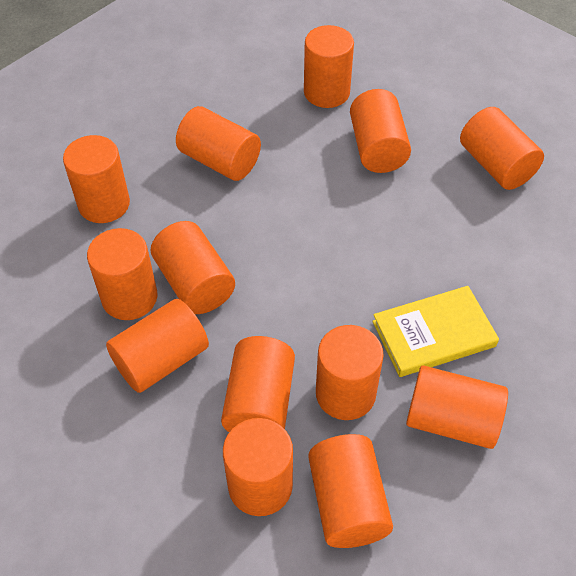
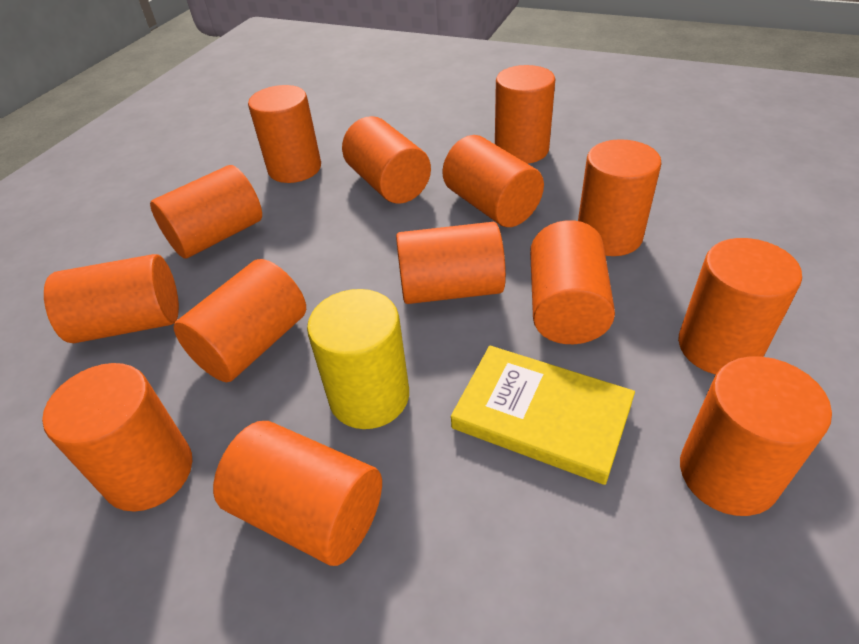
orange cylinder: [63,135,130,223] [87,228,157,320] [106,299,209,393] [151,221,235,314] [176,106,261,181] [221,336,295,432] [223,418,293,516] [304,25,354,108] [308,434,393,548] [316,325,384,420] [350,89,411,173] [406,365,508,449] [460,107,544,190] = 13 -> [42,363,192,512] [44,254,179,343] [150,165,262,259] [173,259,306,382] [213,421,382,566] [248,85,321,183] [342,116,431,204] [396,222,506,304] [442,135,544,227] [495,65,555,164] [530,220,615,344] [578,139,662,256] [678,238,802,375] [680,356,832,516] = 14
yellow cylinder: none = 0 -> [307,289,409,429] = 1

